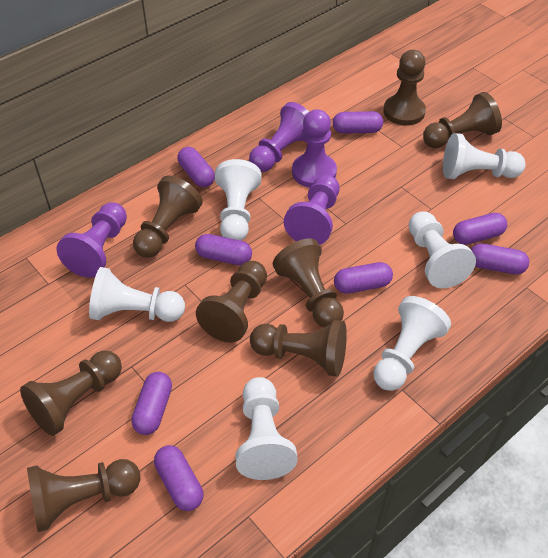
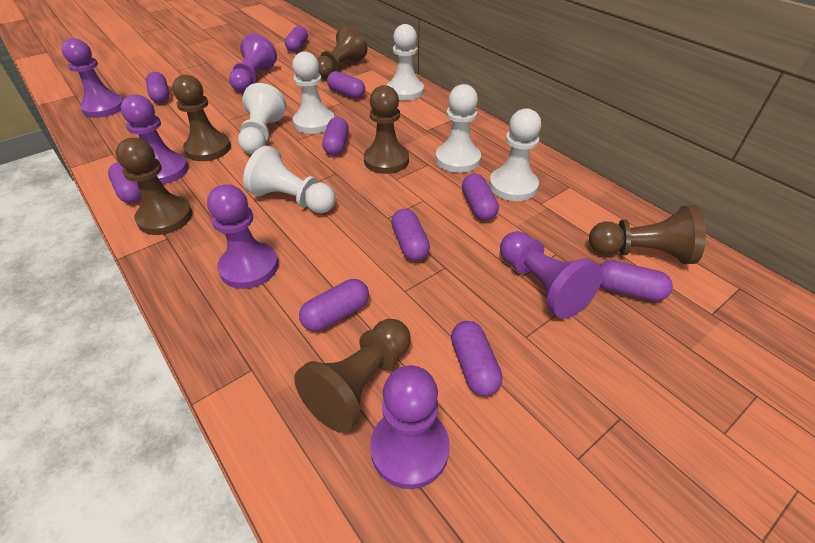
brown pawn: [20,350,122,436] [27,459,140,532] [133,176,203,258] [196,261,267,342] [250,320,347,377] [273,238,344,328] [383,50,426,126] [423,92,502,148] = 8 -> [116,138,192,235] [172,75,231,161] [294,319,411,433] [317,25,367,79] [364,85,409,174] [589,205,706,264] = 6
purple capsule: [131,372,172,435] [154,445,203,511] [177,147,215,187] [195,234,252,265] [333,111,383,134] [334,262,393,294] [453,213,507,245] [471,243,529,275] = 8 -> [108,162,141,203] [146,72,169,103] [285,26,308,52] [299,279,369,331] [322,117,349,156] [327,71,365,99] [391,209,430,261] [451,321,502,396] [462,174,499,221] [600,260,673,301] = 10
purple pawn: [56,202,127,278] [249,102,309,172] [284,175,339,245] [292,109,337,188] = 4 -> [62,38,123,118] [120,94,188,184] [207,184,278,289] [229,34,277,92] [370,365,449,489] [500,231,603,319] = 6

